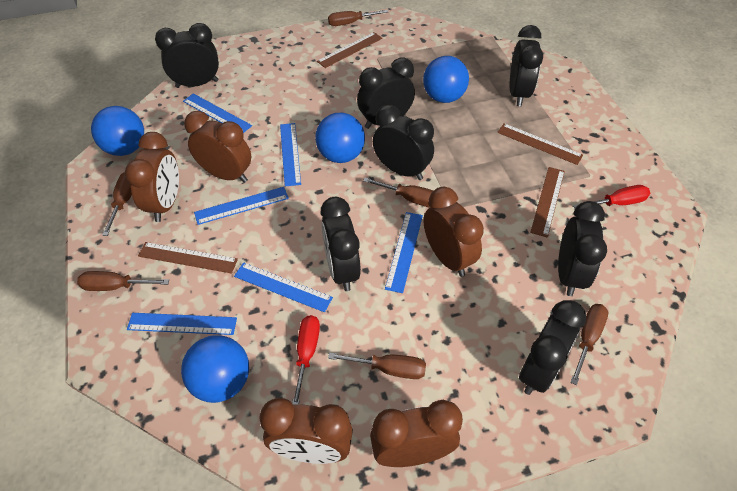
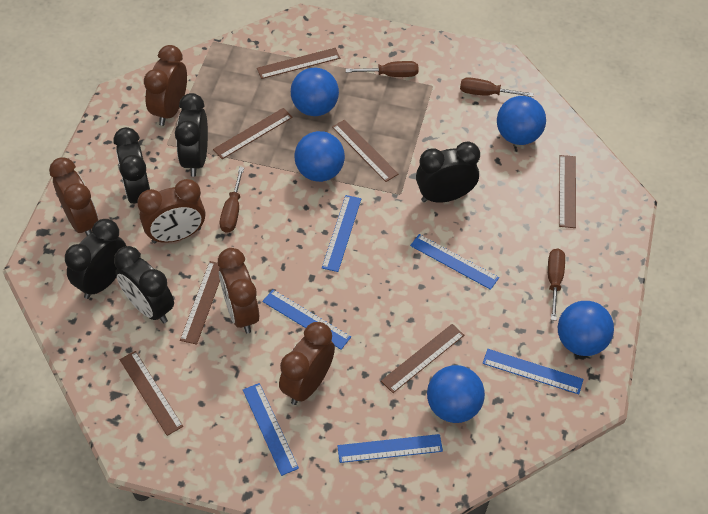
black clock: [155,23,219,88] [320,197,361,291] [357,58,415,129] [373,105,434,180] [510,25,543,106] [519,300,586,395] [558,201,607,296] = 7 -> [65,219,126,299] [113,127,150,204] [114,246,174,323] [175,93,208,177] [416,142,480,202] = 5
blue ball: [91,106,144,156] [181,335,249,403] [315,113,365,163] [423,56,469,103] = 4 -> [291,67,339,116] [294,131,345,182] [427,365,485,423] [497,96,546,145] [558,301,614,356] = 5
brown ruler: [138,242,238,274] [317,32,382,68] [497,123,583,165] [530,167,565,238] = 4 -> [120,351,183,436] [180,261,220,345] [213,108,293,159] [257,48,340,79] [332,120,398,182] [381,324,464,393] [559,155,576,228] = 7
brown screwdriver: [77,271,169,291] [102,172,132,236] [328,10,388,26] [328,353,426,379] [363,177,433,208] [570,304,608,385] = 6 -> [220,167,244,233] [346,61,418,77] [460,77,534,97] [548,249,565,321] = 4
red screwdriver: [292,315,320,404] [573,185,650,208] = 2 -> none = 0

